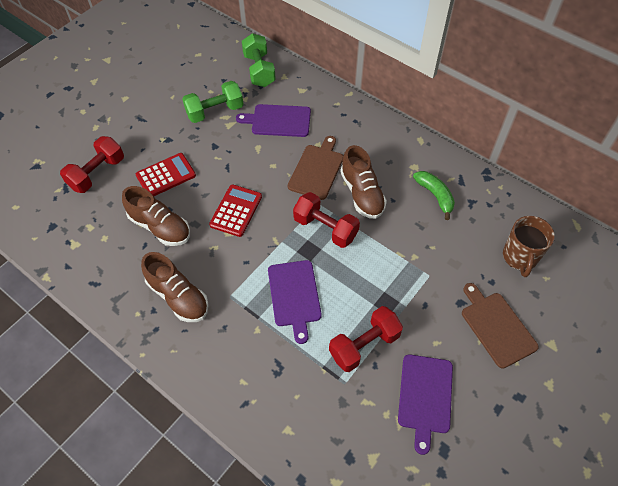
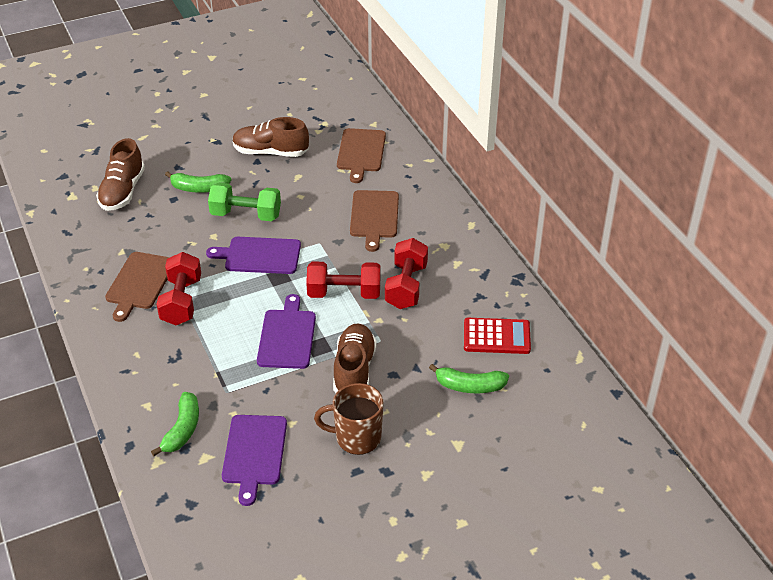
brown cutting board: [288,136,343,200] [462,283,539,368] = 2 -> [105,252,170,322] [337,128,386,183] [350,190,399,252] = 3
green banana: [413,171,455,220] = 1 -> [151,392,199,456] [165,171,231,193] [429,364,509,393] = 3
green dumbbell: [182,81,244,123] [242,33,276,87] = 2 -> [208,182,281,221] = 1
red calculator: [136,153,196,196] [209,184,262,237] = 2 -> [464,318,531,354] = 1

